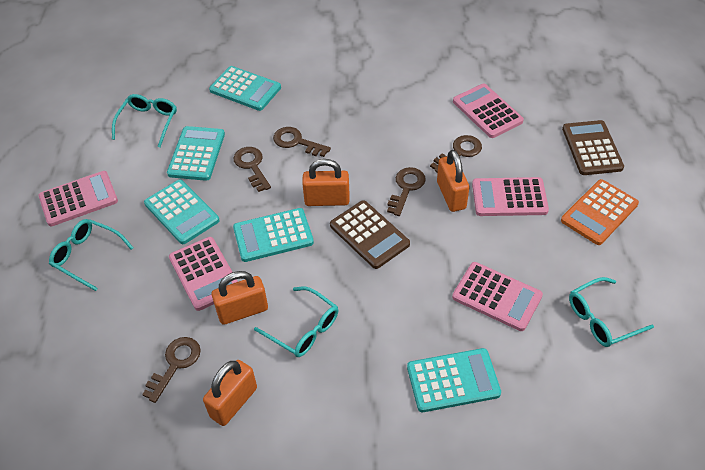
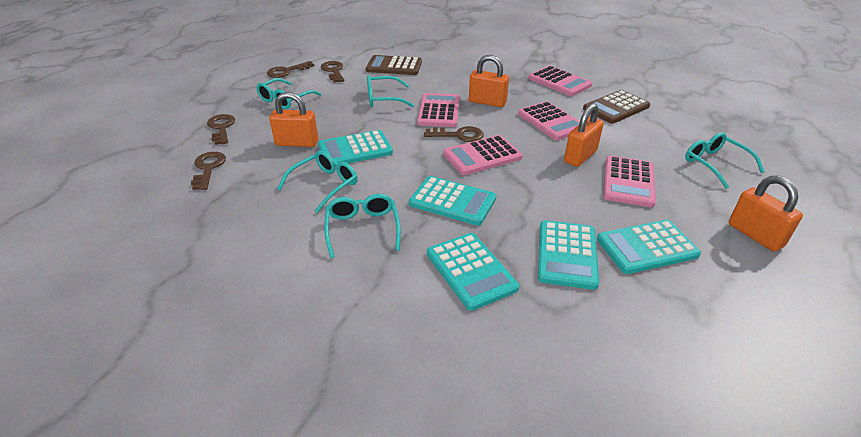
orange calculator: [561,179,639,245] = 1 -> none = 0
turquoise glasses: [49,219,133,291] [112,94,177,147] [254,286,338,357] [569,277,654,347] = 4 -> [256,78,321,109] [278,151,358,213] [324,194,401,258] [367,75,414,107] [685,132,765,189] = 5

